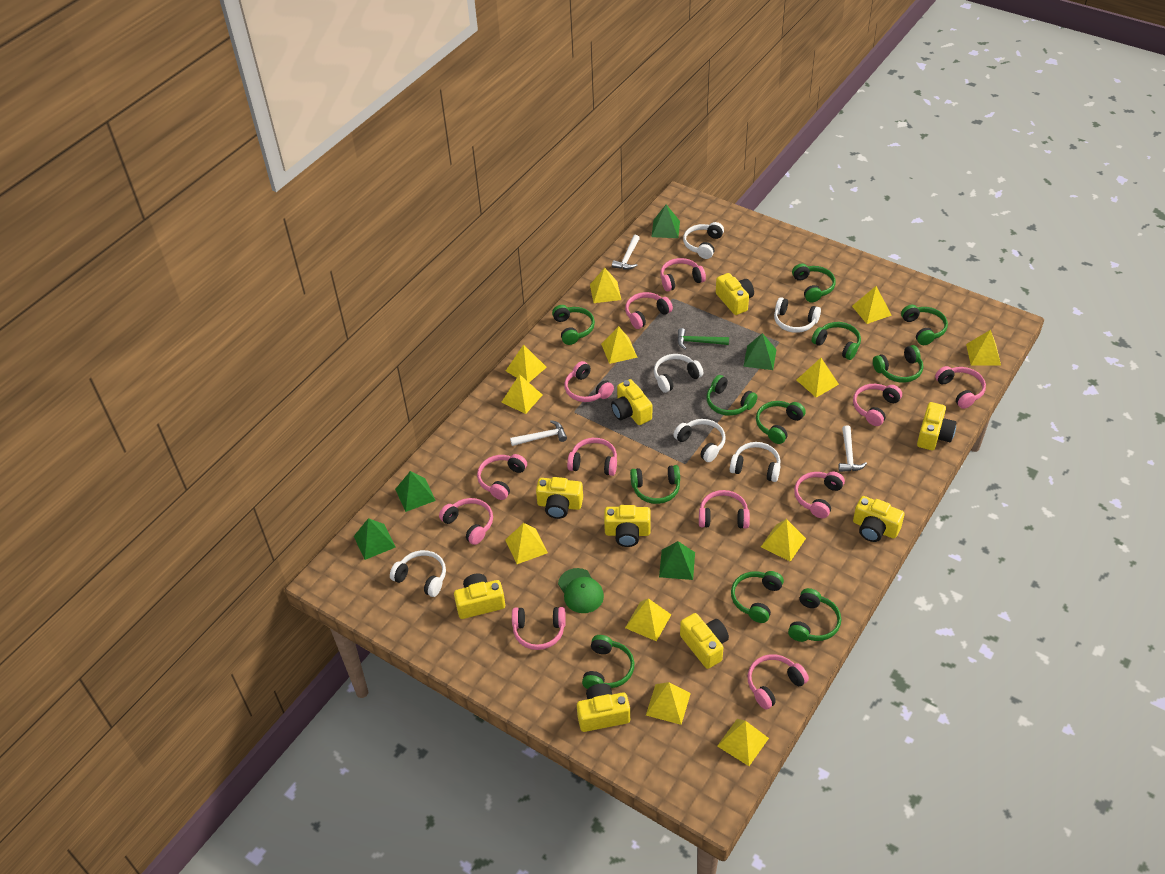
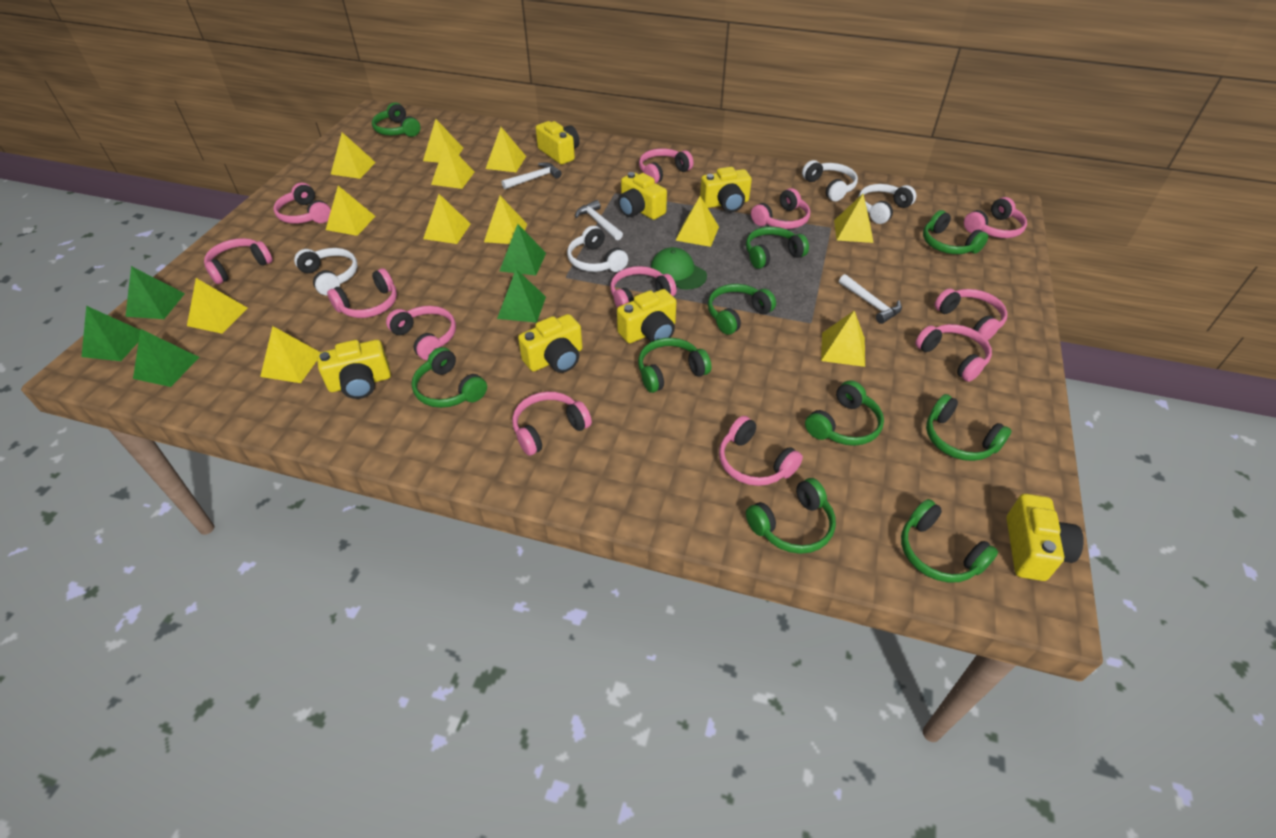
green hammer: [677,328,729,350] = 1 -> none = 0
green headphones: [552,305,595,345] [582,635,635,689] [630,465,680,504] [706,375,757,416] [731,571,784,623] [756,401,806,444] [788,588,841,642] [792,264,836,303] [812,322,861,360] [873,345,923,383] [901,305,948,345] = 11 -> [372,102,420,137] [411,347,487,408] [638,338,711,393] [708,284,776,335] [746,227,809,269] [746,478,836,554] [805,380,884,446] [901,499,998,583] [923,210,988,254] [926,394,1012,461] = 10
white headphones: [390,550,446,597] [654,354,703,393] [673,419,726,462] [683,222,724,259] [730,442,781,482] [774,297,821,333] = 6 -> [294,248,358,296] [567,226,628,272] [802,160,858,201] [858,184,916,224] = 4
yellow camera: [454,574,505,619] [536,477,583,519] [577,683,630,732] [604,505,651,547] [611,379,652,425] [680,613,729,669] [716,273,754,315] [853,496,905,542] [917,402,957,450] = 9 -> [317,340,391,399] [518,314,582,373] [536,121,580,165] [617,289,676,343] [618,172,667,220] [700,167,752,212] [1006,494,1084,581] = 7

